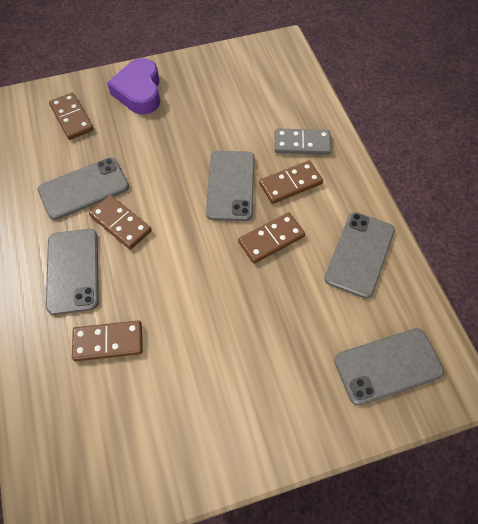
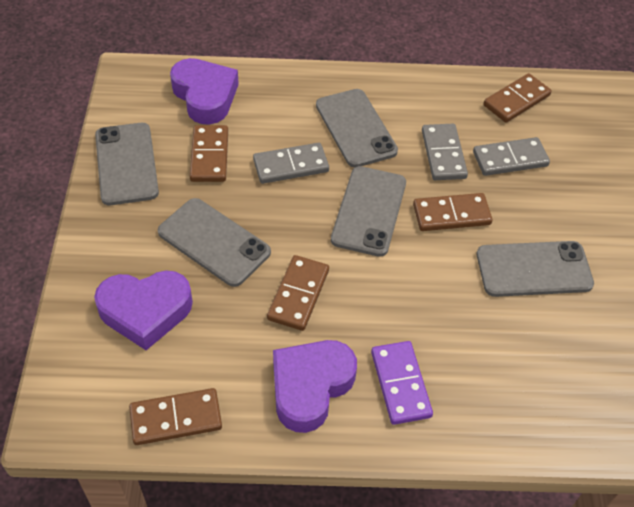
grey domino: [275,128,331,155] = 1 -> [253,143,329,184] [422,124,468,180] [473,137,550,176] = 3
purple domino: none = 0 -> [371,341,433,425] = 1
purple heart: [107,58,160,114] = 1 -> [94,270,193,350] [170,58,239,125] [273,340,357,433] = 3

